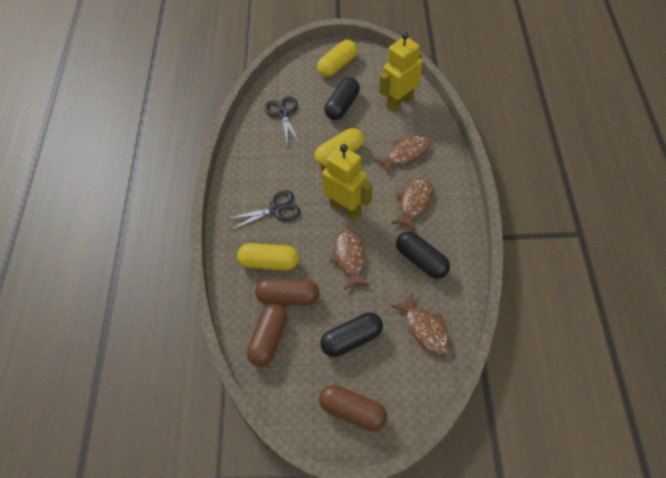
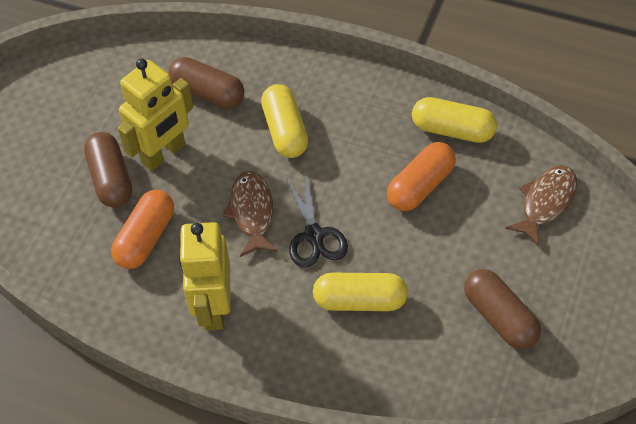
black capsule: [320,312,383,357] [325,77,360,120] [396,231,450,279] = 3 -> none = 0
black scissors: [226,190,300,230] [264,97,300,147] = 2 -> [286,173,348,268] = 1
brown fish: [330,229,370,290] [373,135,431,174] [391,177,433,231] [391,292,451,355] = 4 -> [222,171,278,257] [505,166,577,246] = 2
orange capsule: none = 0 -> [111,190,174,269] [387,142,456,211] = 2

